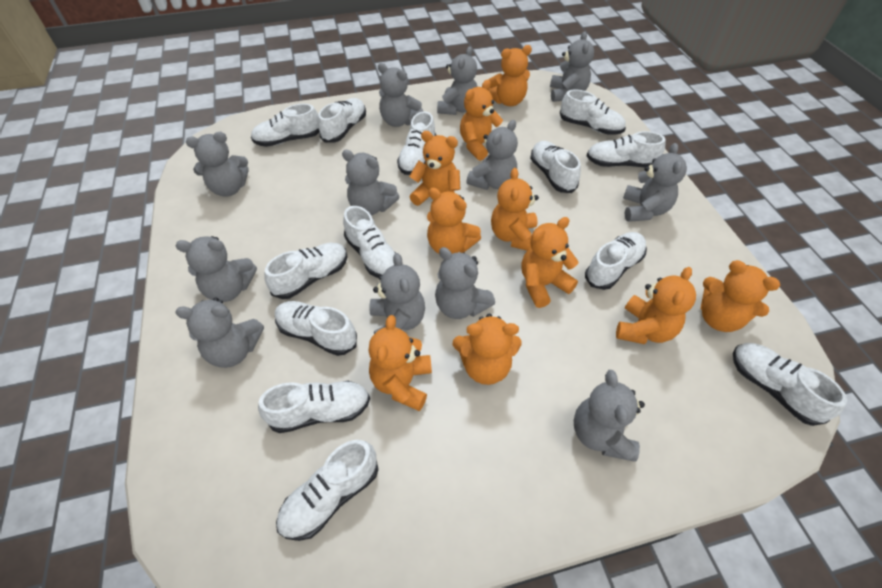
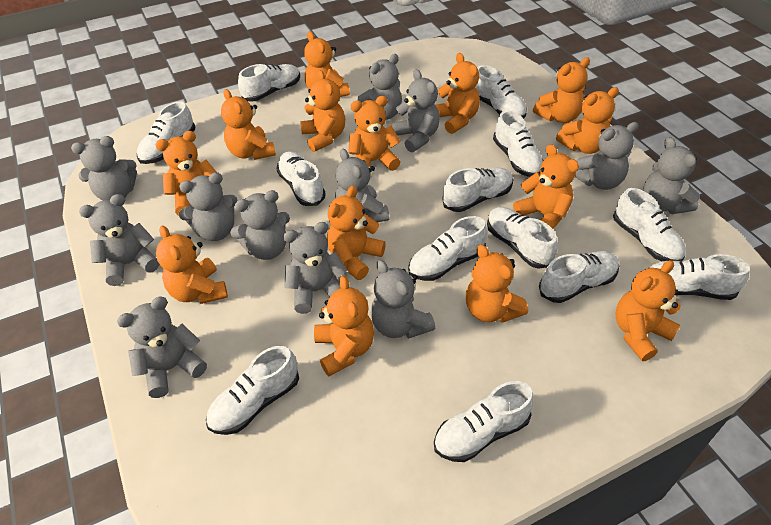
orange teddy bear: [369,315,432,411] [409,131,460,206] [427,188,481,254] [453,314,522,385] [460,80,503,161] [488,45,532,106] [491,168,539,251] [521,217,579,308] [616,267,696,344] [701,260,780,332] = 10 -> [156,131,216,216] [156,226,228,304] [221,89,276,160] [300,70,345,152] [304,31,350,97] [314,276,374,376] [327,185,386,280] [348,96,401,171] [436,53,480,134] [466,245,528,323] [513,144,579,229] [533,57,590,123] [556,87,619,154] [615,260,681,361] = 14

